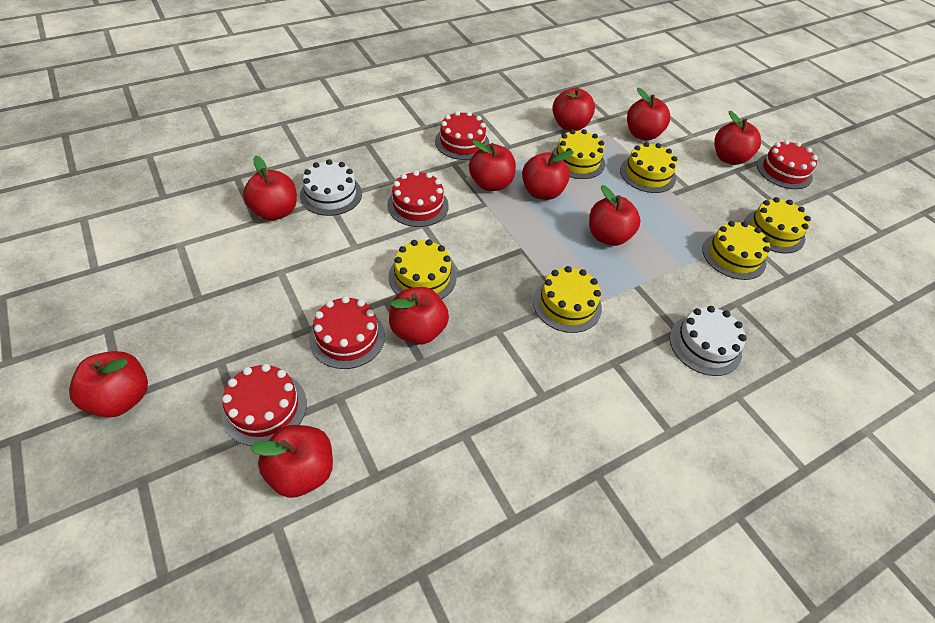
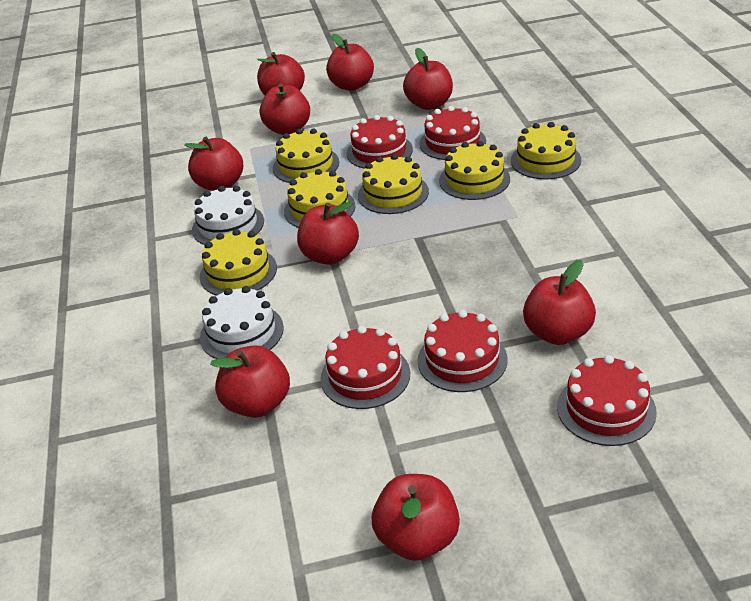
red apple: [69,351,148,418] [243,156,297,220] [250,425,333,498] [389,287,449,345] [469,140,516,191] [522,150,574,200] [552,87,595,131] [589,185,641,246] [627,88,670,141] [714,111,761,165] = 10 -> [184,137,243,191] [210,345,290,418] [257,52,305,95] [259,83,310,135] [297,201,359,265] [326,34,374,91] [372,474,460,561] [403,48,453,110] [523,260,596,345] = 9

